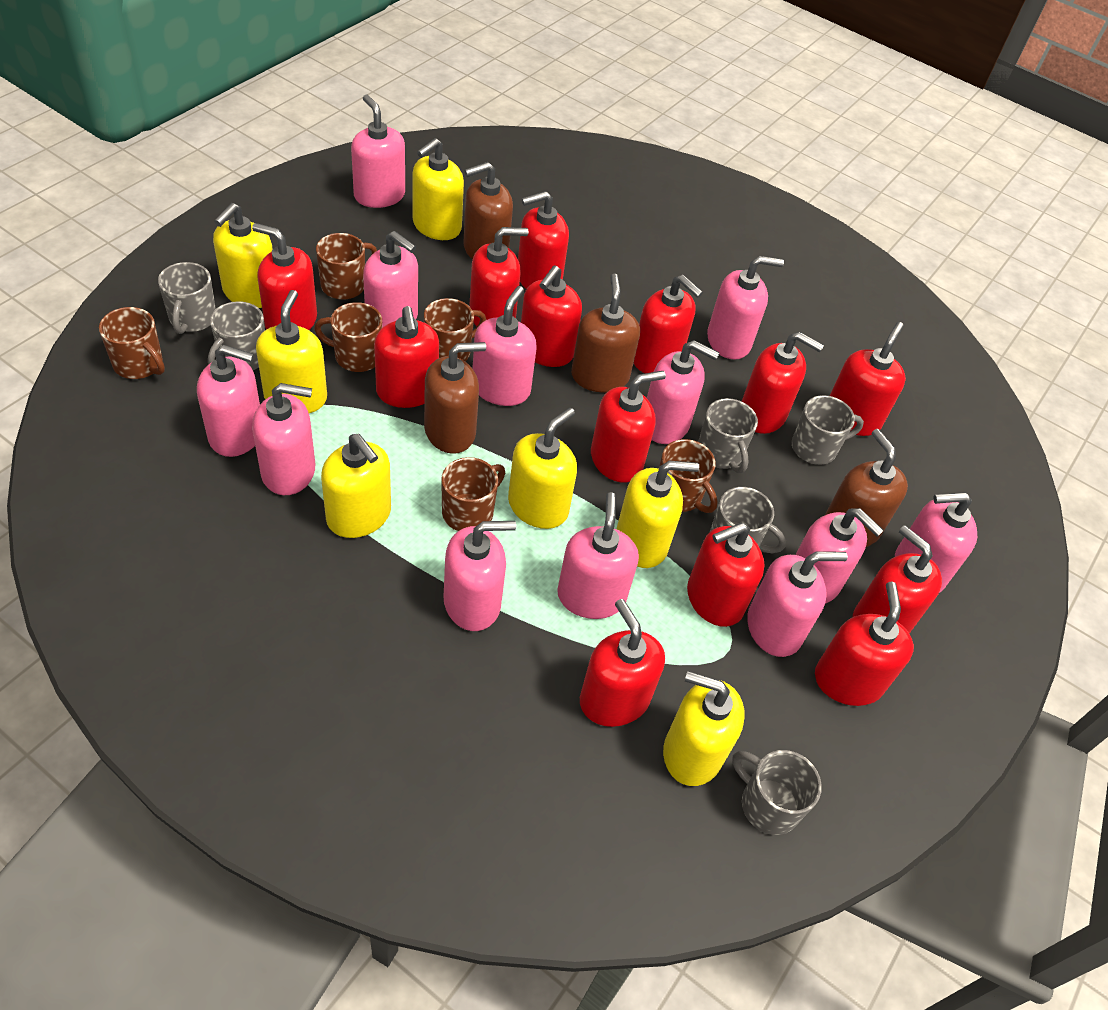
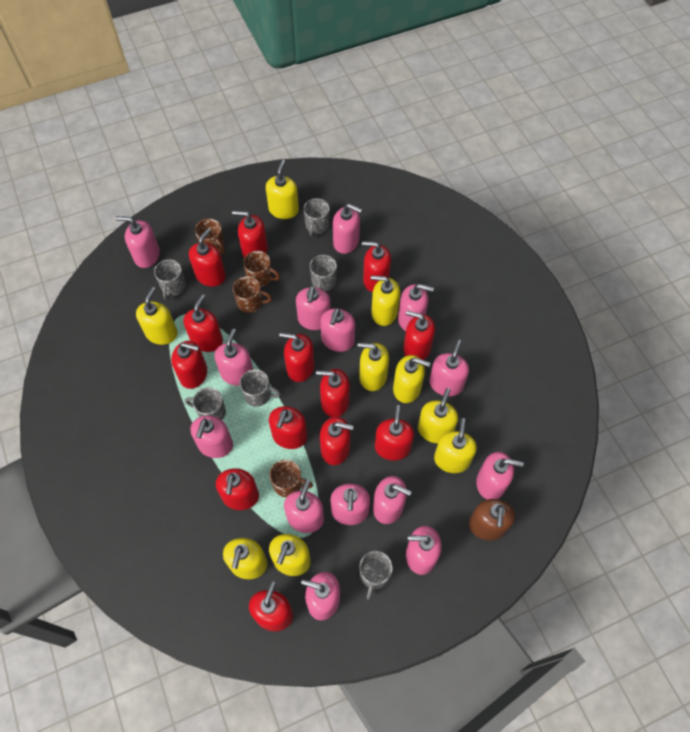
brown mug: [99,307,165,379] [314,302,382,372] [316,233,377,300] [424,298,486,361] [441,457,505,531] [659,439,718,513] = 6 -> [195,219,225,254] [233,276,272,313] [243,251,280,287] [269,460,313,497] = 4
brown soap dispenser: [424,342,486,454] [463,162,513,260] [571,274,640,392] [824,429,908,547] = 4 -> [469,499,515,540] = 1
pink soap dispenser: [197,345,260,457] [252,383,315,495] [351,95,405,208] [363,231,418,328] [443,521,516,631] [472,286,537,406] [557,492,639,619] [647,340,720,444] [707,256,784,360] [747,551,848,657] [796,508,884,604] [895,492,977,593] = 12 -> [116,216,160,268] [190,416,233,458] [214,329,253,386] [284,480,324,533] [296,286,331,330] [301,572,340,620] [320,308,355,352] [330,483,370,525] [333,204,362,254] [373,476,412,524] [398,284,434,331] [406,526,442,575] [429,340,469,396] [476,452,524,499] = 14
yellow soap dispenser: [213,203,273,308] [256,290,327,413] [321,434,391,538] [413,138,464,240] [508,408,577,529] [616,461,699,568] [663,671,745,786] = 7 -> [136,287,178,345] [223,538,268,579] [266,160,299,219] [269,534,311,576] [358,343,389,391] [371,275,400,326] [393,355,430,403] [418,388,458,443] [434,418,477,473] = 9

